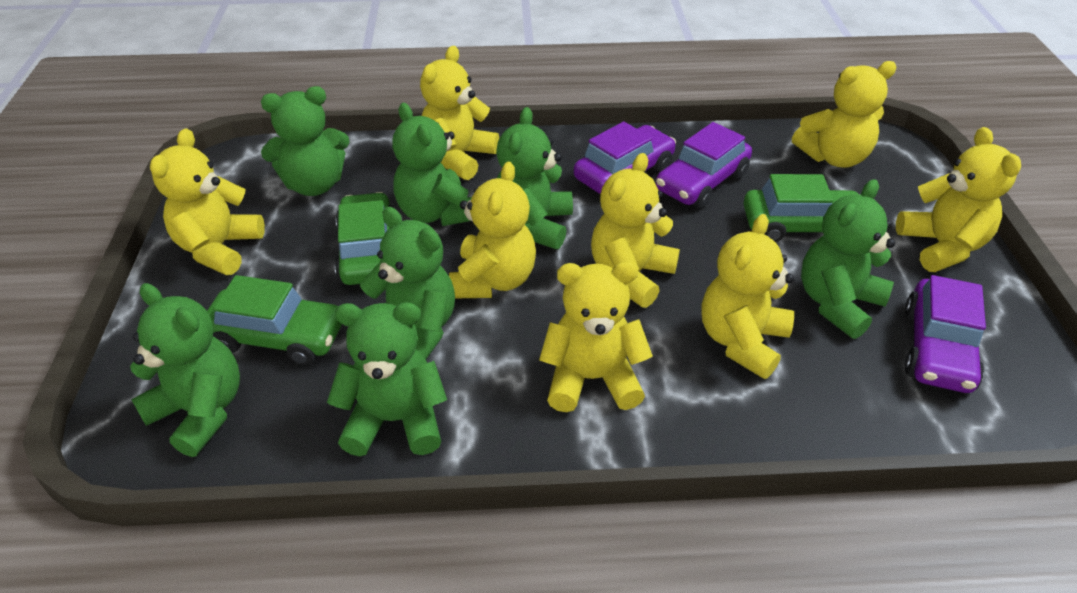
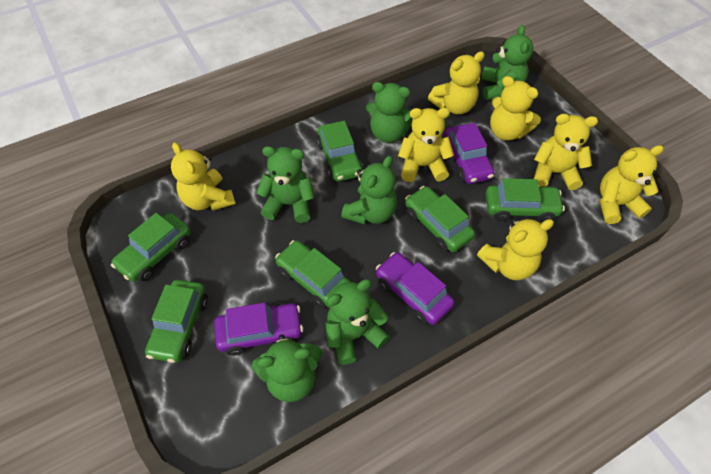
green car: [207,275,342,365] [335,192,393,285] [744,174,861,242] = 3 -> [111,213,191,282] [145,280,208,363] [275,240,350,309] [317,121,363,182] [405,186,475,252] [486,178,565,222] = 6
green teddy bear: [130,283,240,457] [261,86,350,196] [327,302,447,456] [360,207,455,360] [392,103,472,226] [496,107,573,249] [801,179,895,339] = 7 -> [252,335,322,402] [256,146,315,223] [326,279,390,365] [341,156,397,225] [366,82,413,143] [481,25,533,100] = 6
yellow teddy bear: [150,128,265,275] [420,46,499,180] [449,162,536,298] [539,261,653,412] [591,153,680,308] [701,214,794,379] [792,61,897,168] [896,127,1021,272] = 8 -> [171,142,236,211] [398,108,454,182] [428,52,485,115] [477,218,554,280] [490,76,541,141] [534,114,598,190] [600,145,664,224] = 7

